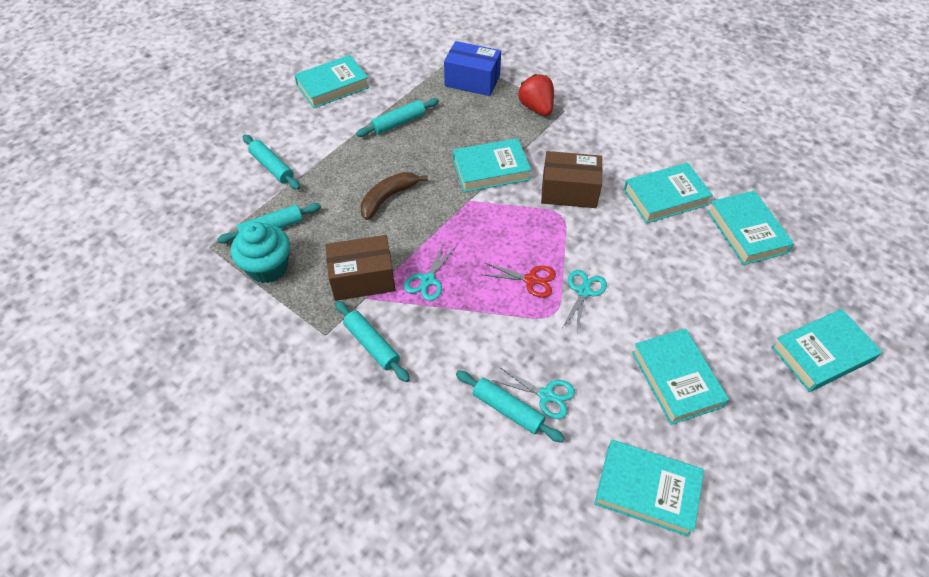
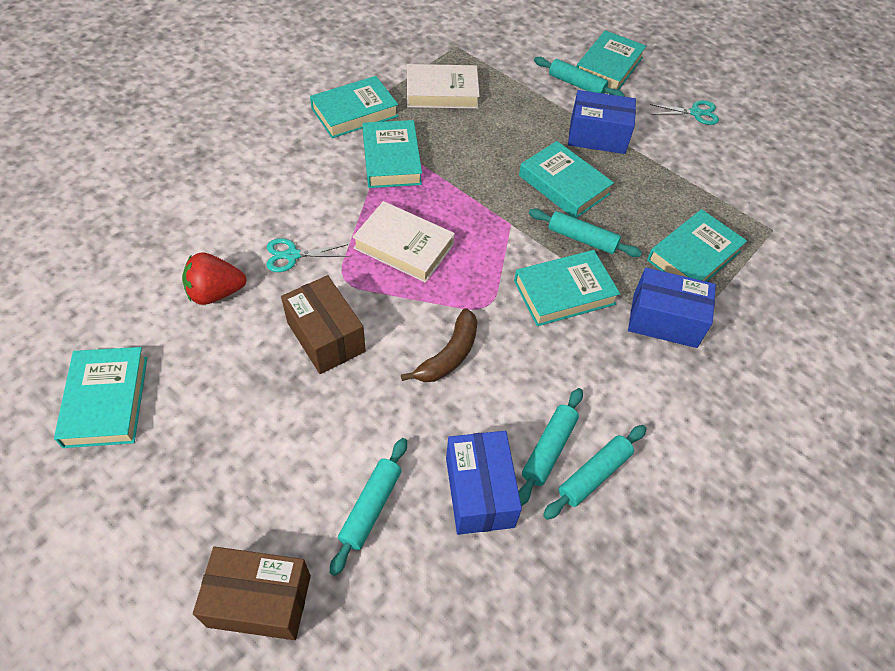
blue box: [444,41,501,96] = 1 -> [446,431,522,535] [568,90,636,154] [628,268,716,348] = 3
red scissors: [484,262,556,298] = 1 -> none = 0
turquoise cupcake: [231,222,290,283] = 1 -> none = 0
turquoise scissors: [404,242,457,301] [492,366,575,419] [562,270,607,333] = 3 -> [267,238,349,272] [650,100,719,125] = 2
white book: none = 0 -> [353,201,455,283] [407,64,480,109] = 2

